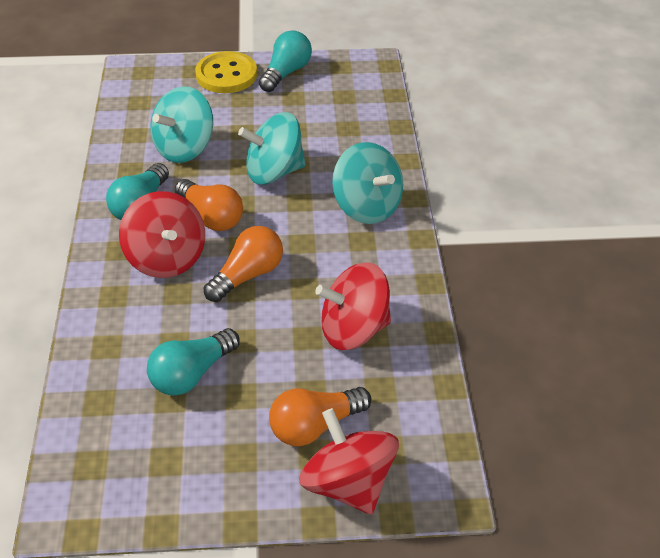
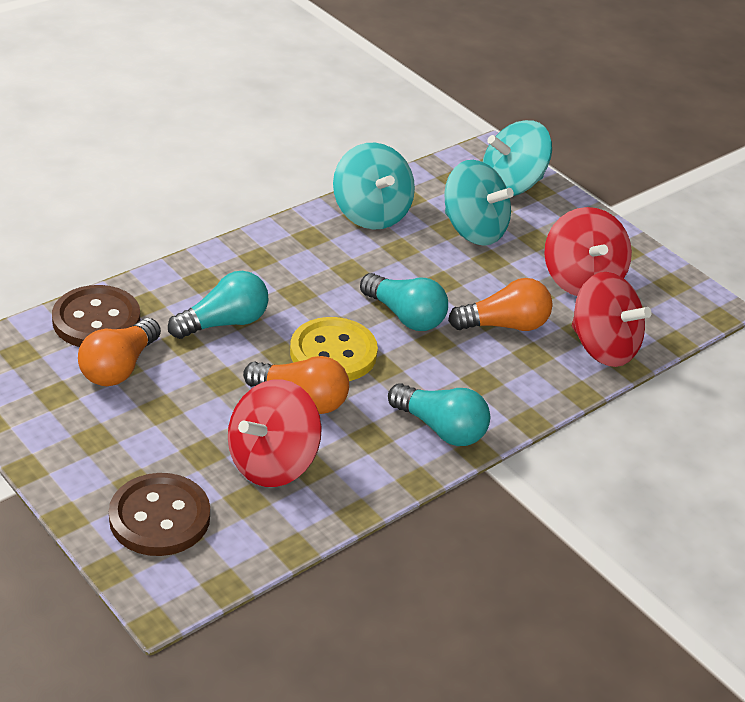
brown button: none = 0 -> [52,285,140,347] [109,473,210,556] = 2

